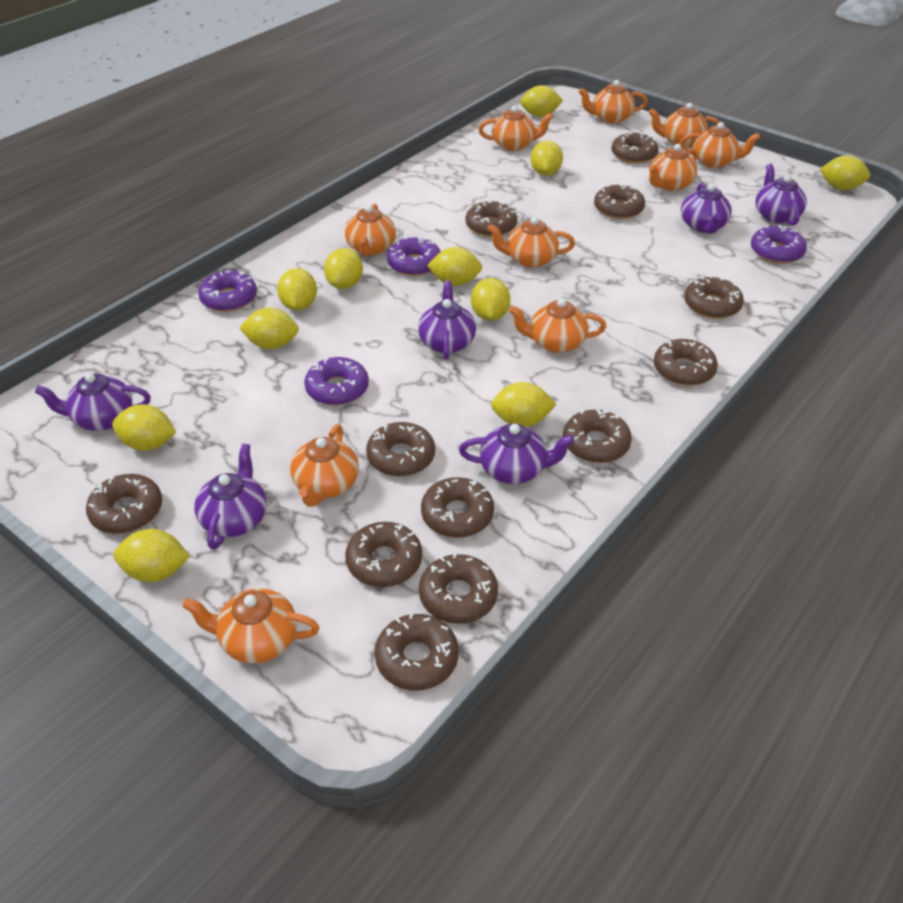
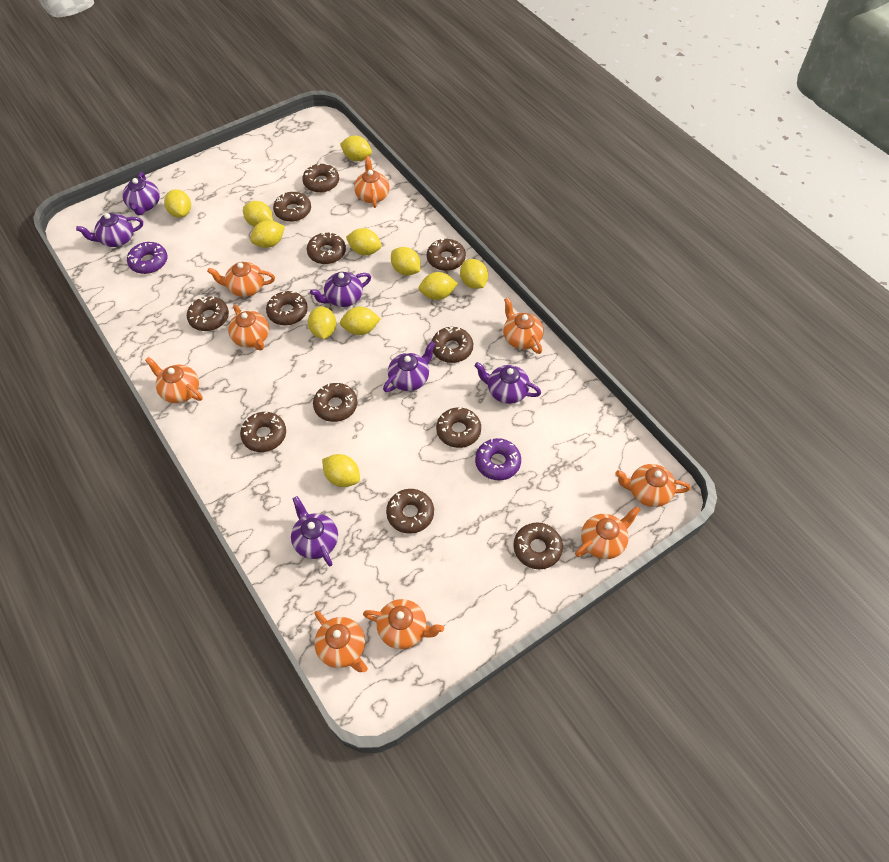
orange teapot: [182,588,319,663] [290,425,359,507] [345,204,396,257] [478,106,553,151] [487,217,575,268] [509,298,607,353] [578,80,648,124] [649,103,720,148] [649,144,698,191] [680,122,760,168] = 10 -> [145,357,203,403] [207,262,275,297] [228,305,269,350] [314,611,368,672] [354,156,390,208] [363,599,444,649] [503,297,543,354] [575,506,640,559] [615,464,691,507] = 9
purple donut: [198,271,257,312] [304,357,369,405] [387,237,441,276] [751,225,807,264] = 4 -> [127,242,168,274] [475,438,521,480] = 2

